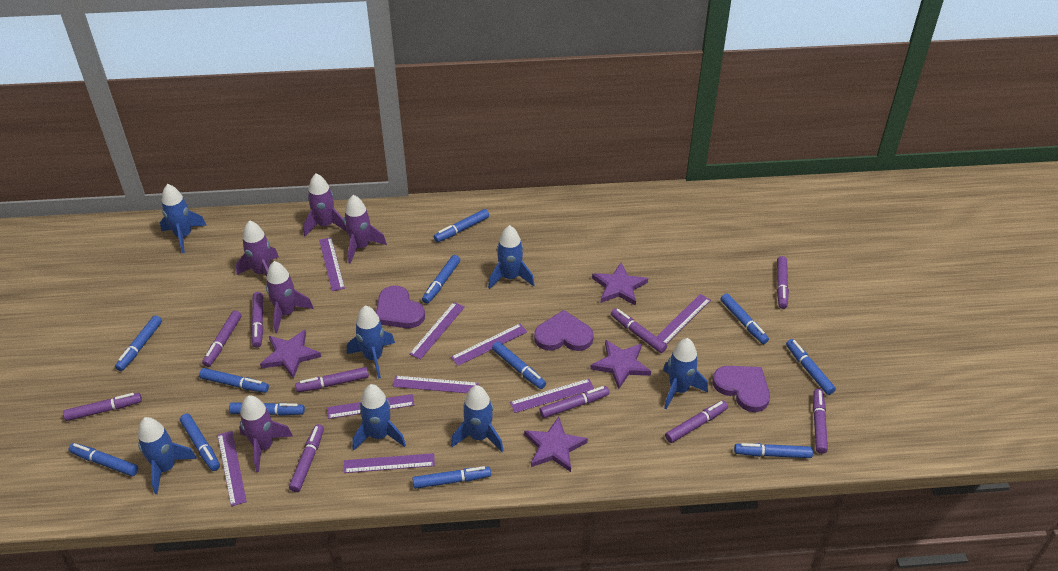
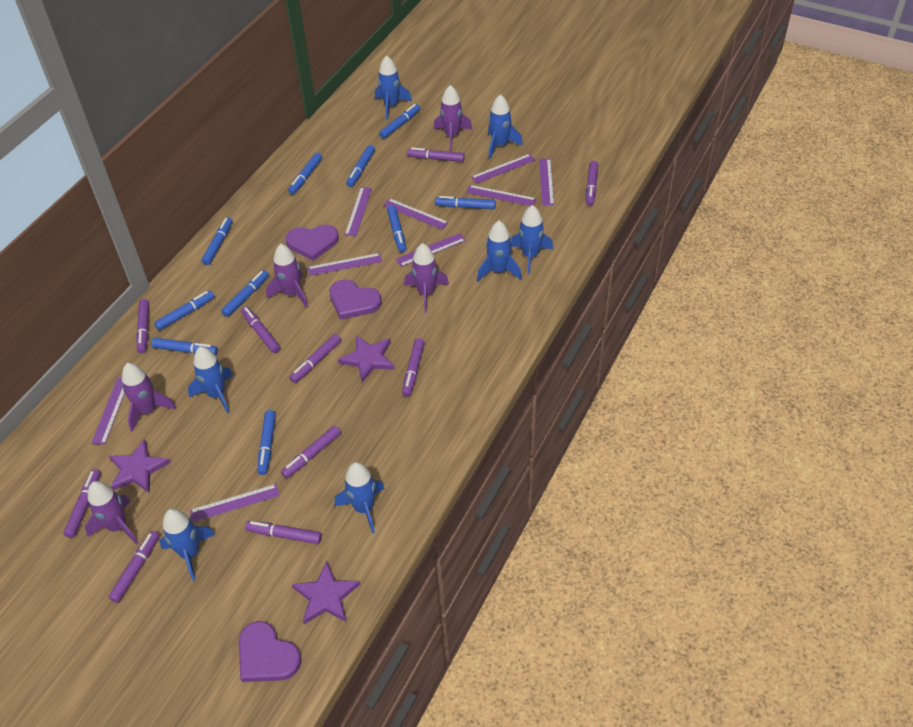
blue marker: [69,443,138,476] [115,315,162,371] [180,413,220,471] [199,368,269,393] [229,402,305,416] [412,466,491,489] [422,255,460,304] [434,209,489,242] [492,341,546,389] [721,293,769,344] [734,443,813,458] [786,339,836,395] = 12 -> [151,338,218,355] [154,291,215,331] [202,217,233,265] [221,270,269,317] [257,410,276,475] [288,153,322,194] [346,145,375,187] [379,104,420,139] [387,206,407,253] [435,196,496,209] = 10
purple star: [260,330,321,379] [524,417,588,472] [590,340,651,389] [592,262,648,306] = 4 -> [109,439,171,493] [292,561,361,624] [338,335,395,382] = 3

